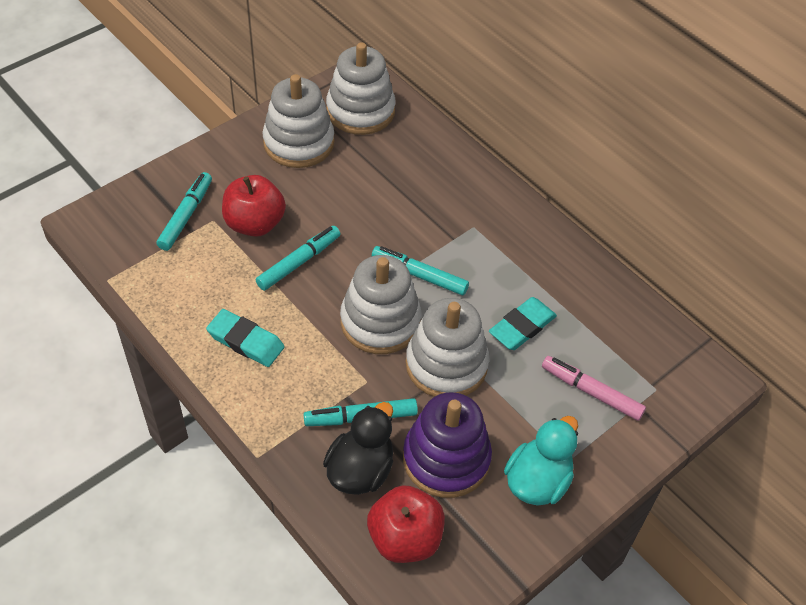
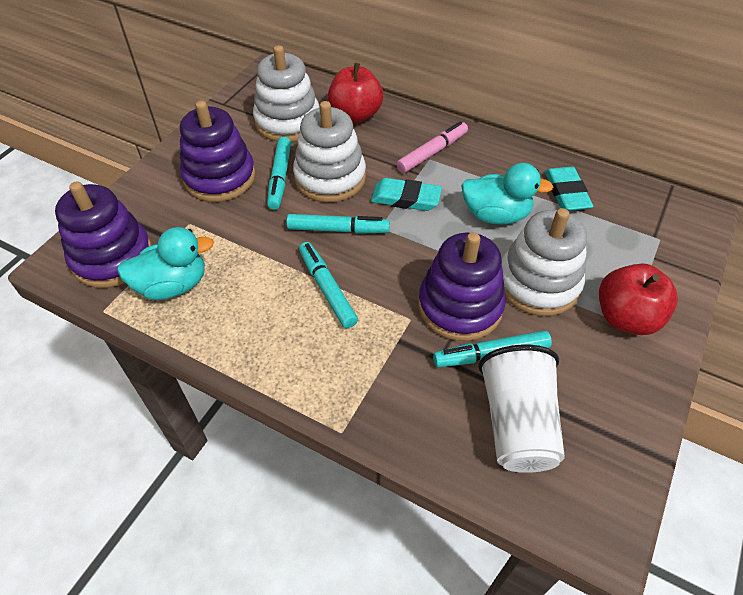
black duck: [323,402,393,495] = 1 -> none = 0
purple stacking toy: [403,392,492,498] = 1 -> [55,182,152,288] [180,101,256,202] [418,232,506,341] = 3
turquoise duck: [504,416,578,506] = 1 -> [117,227,214,300] [461,163,553,224] = 2
white cup: none = 0 -> [478,345,565,473] = 1
white stacking toy: [262,74,334,168] [326,42,396,135] [340,255,421,354] [406,298,489,397] = 4 -> [253,45,320,142] [293,101,366,202] [502,208,587,316] = 3

